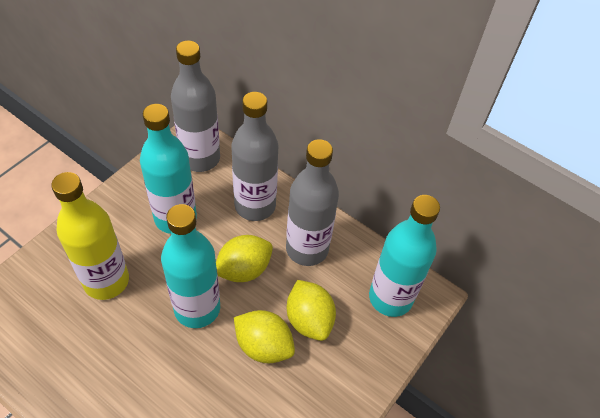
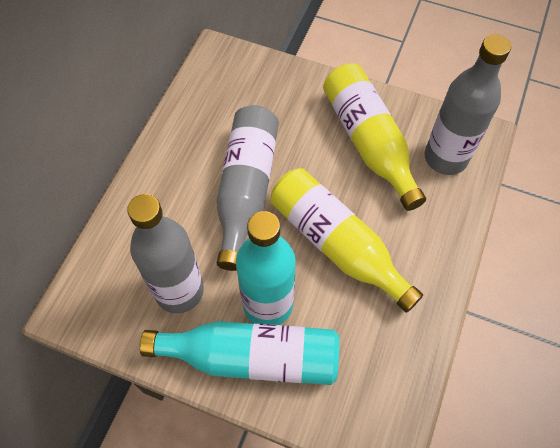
turquoise bottle: [140,104,197,234] [161,204,220,328] [369,195,440,317] = 3 -> [140,321,339,385] [236,211,296,325] = 2
yellow bottle: [51,172,129,300] = 1 -> [271,168,423,313] [323,64,426,211] = 2
yellow lemon: [216,235,273,282] [234,310,295,363] [287,280,336,341] = 3 -> none = 0

